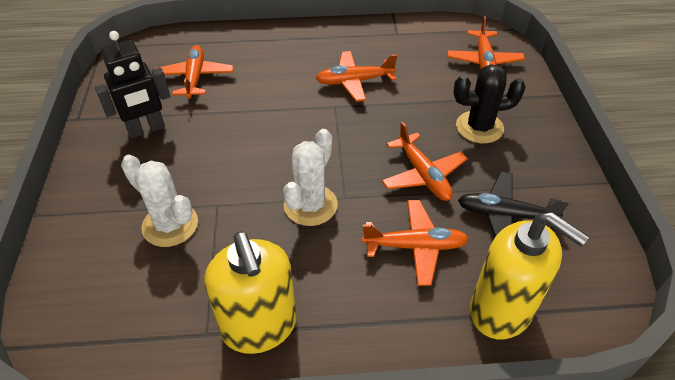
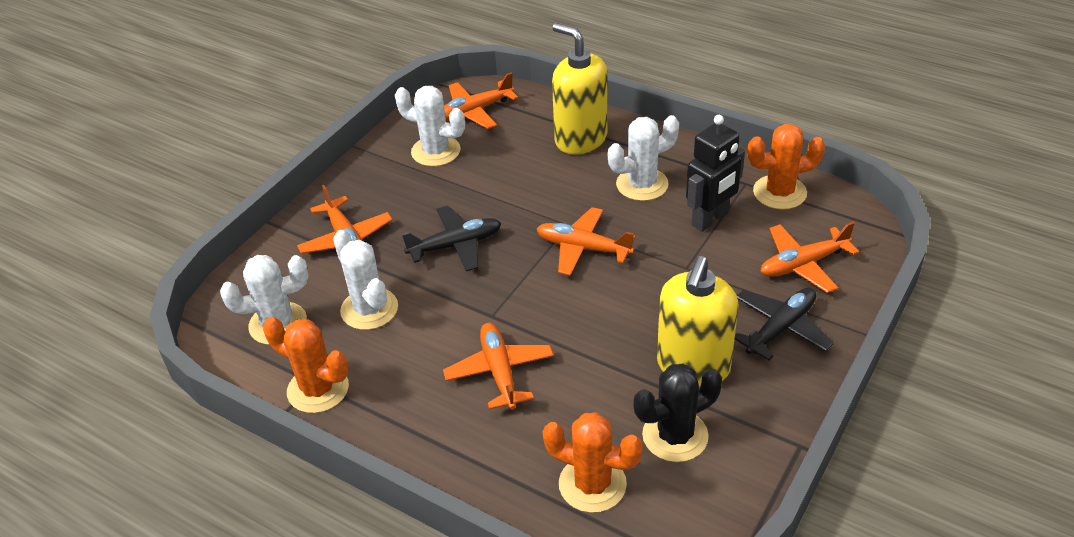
black plane: [458,172,569,237] = 1 -> [402,206,501,271] [735,288,834,360] = 2
orange cactus: none = 0 -> [263,317,349,413] [542,412,643,513] [747,124,825,210] = 3
white cactus: [121,155,198,247] [283,129,338,226] = 2 -> [220,255,309,345] [333,230,398,330] [395,86,465,167] [608,115,679,201] = 4

